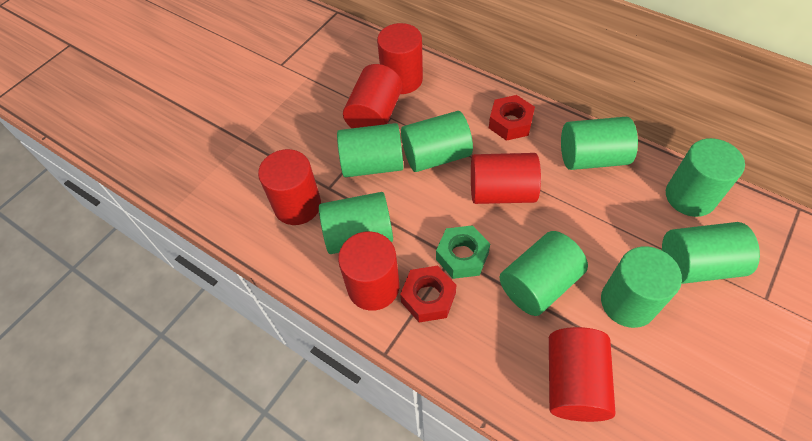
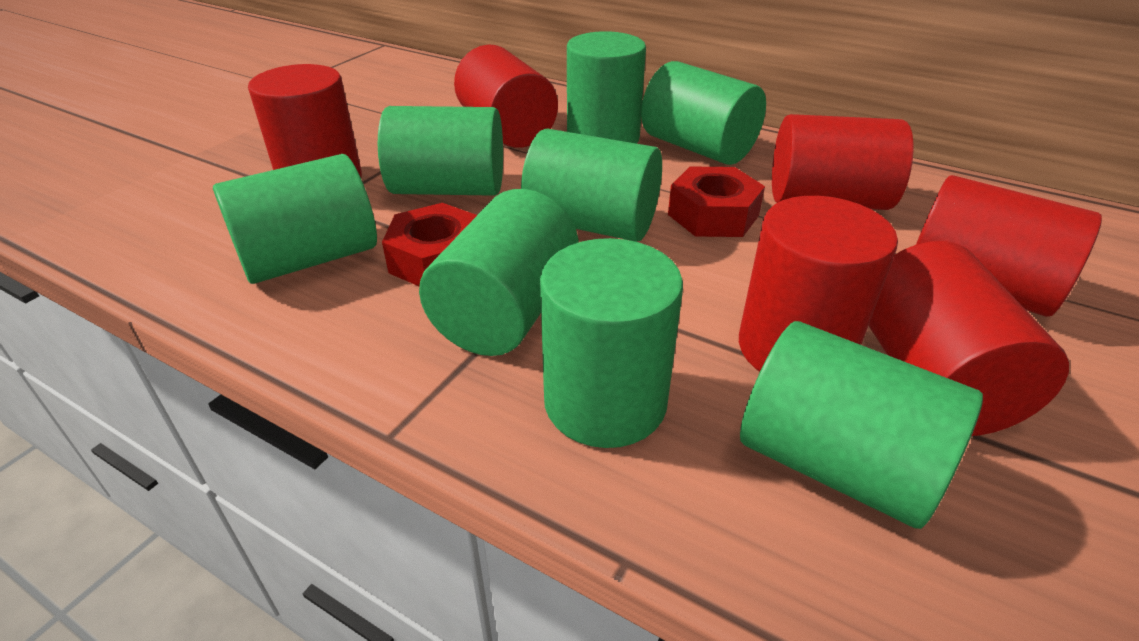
green nut: [436,225,490,279] = 1 -> none = 0

